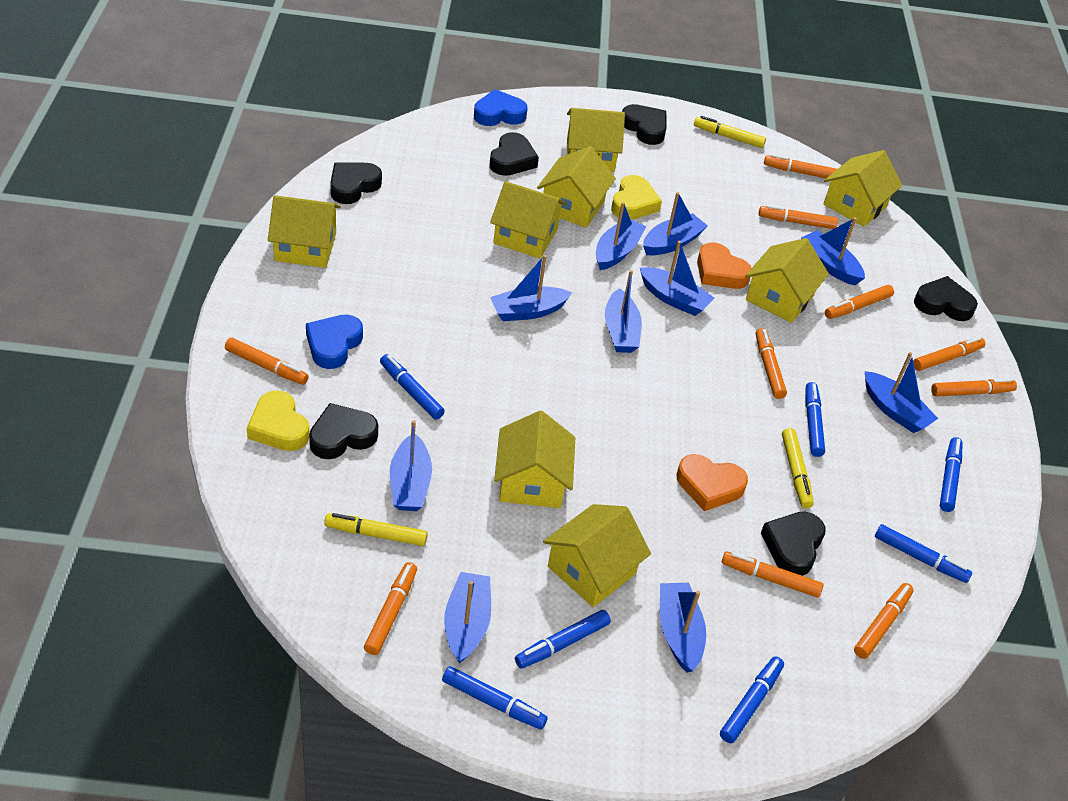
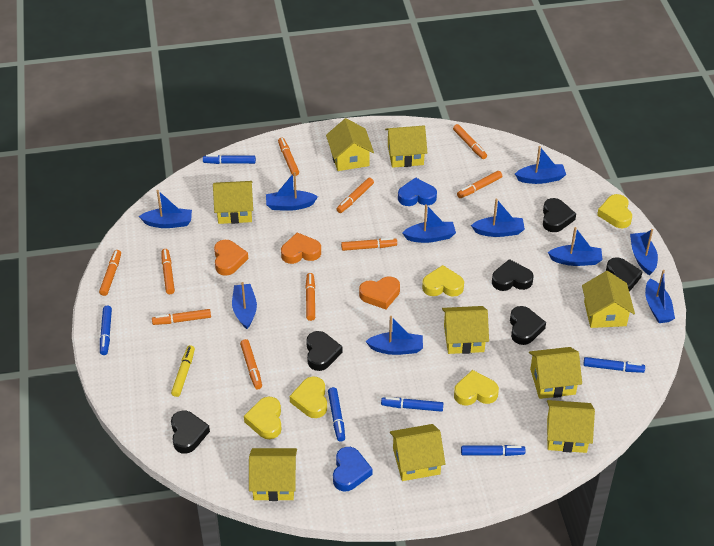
blue marker: [380,354,445,420] [442,666,548,729] [515,610,611,669] [720,656,784,743] [805,382,825,457] [875,524,972,583] [940,437,963,512] = 7 -> [100,306,112,355] [203,155,256,164] [328,387,345,442] [381,397,443,412] [461,445,525,456] [583,357,645,373] = 6
orange heart: [677,454,748,511] [697,242,751,289] = 2 -> [214,240,248,276] [281,232,321,264] [359,276,400,309] = 3
yellow heart: [247,390,309,451] [611,175,662,220] = 2 -> [244,397,282,439] [290,376,327,418] [422,265,464,297] [454,370,499,406] [597,194,632,228] = 5
yellow house: [268,195,341,268] [490,181,567,259] [494,411,575,508] [537,146,616,228] [543,504,651,607] [567,108,625,172] [745,238,829,323] [823,150,902,227] = 8 -> [213,181,253,224] [249,448,297,501] [326,118,374,171] [385,125,427,168] [390,424,445,481] [442,306,489,354] [529,347,582,399] [547,400,595,453] [582,271,635,328] = 9
yellow marker: [324,513,428,546] [694,116,766,148] [782,428,814,508] = 3 -> [171,345,195,397] = 1

